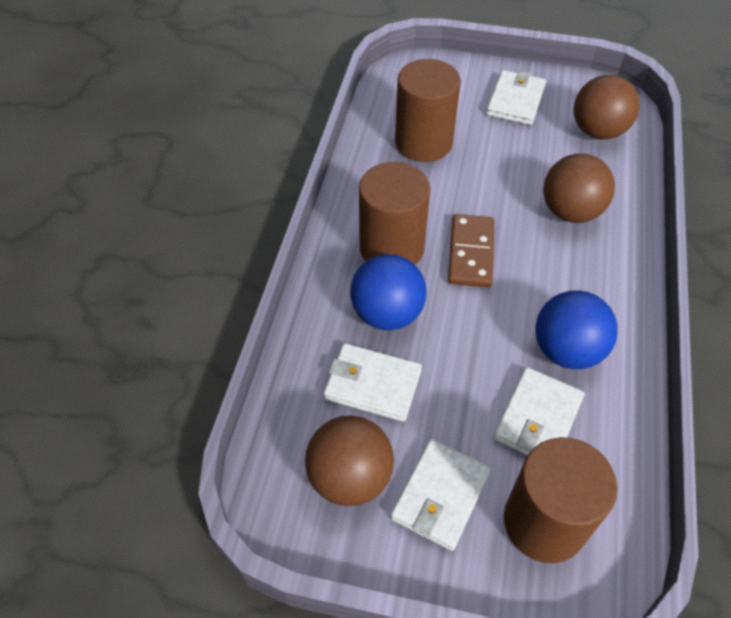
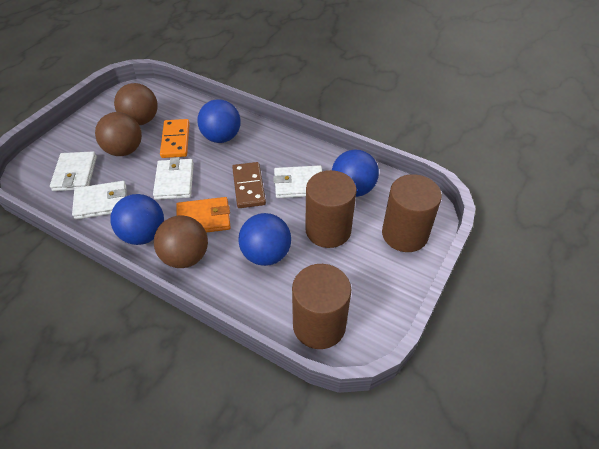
blue ball: [350,254,427,330] [535,290,618,369] = 2 -> [110,194,164,245] [197,99,240,143] [238,213,291,266] [332,150,379,197] = 4
orange domino: none = 0 -> [160,119,190,158] = 1
orange wallet: none = 0 -> [176,197,231,233] = 1

